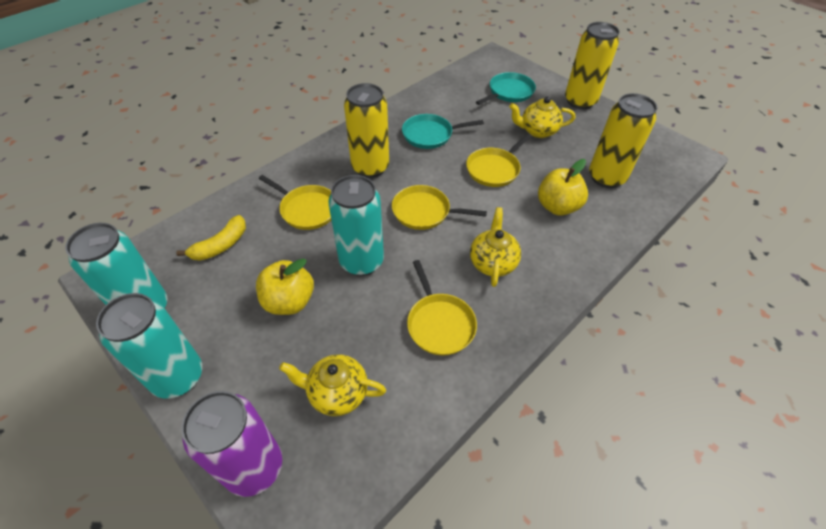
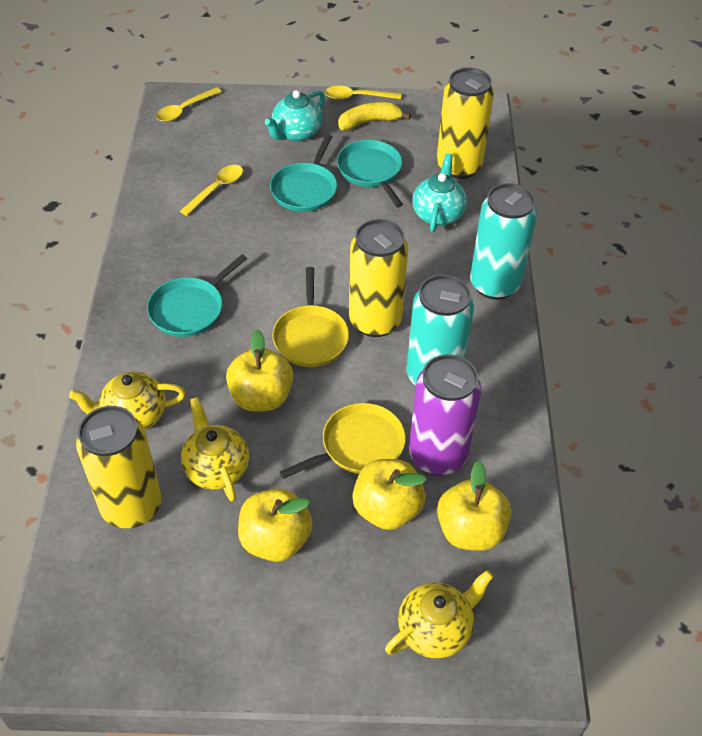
turquoise can: [65,223,167,308] [96,293,202,399] [329,175,384,276] = 3 -> [406,275,474,386] [470,183,537,300] = 2
turquoise pan: [402,114,484,149] [476,72,536,105] = 2 -> [147,254,247,337] [270,134,337,212] [337,140,403,207] = 3
turquoise teapot: none = 0 -> [265,90,325,142] [412,153,467,232] = 2
yellow apple: [256,258,314,315] [538,159,588,216] = 2 -> [226,329,293,412] [238,488,313,562] [352,459,426,530] [437,461,511,551] = 4
yellow pan: [259,175,331,230] [392,185,487,230] [407,260,477,356] [466,133,532,187] = 4 -> [272,267,349,367] [280,403,406,479] = 2
yellow spoon: none = 0 -> [156,87,222,122] [180,165,243,216] [325,86,401,100] = 3

